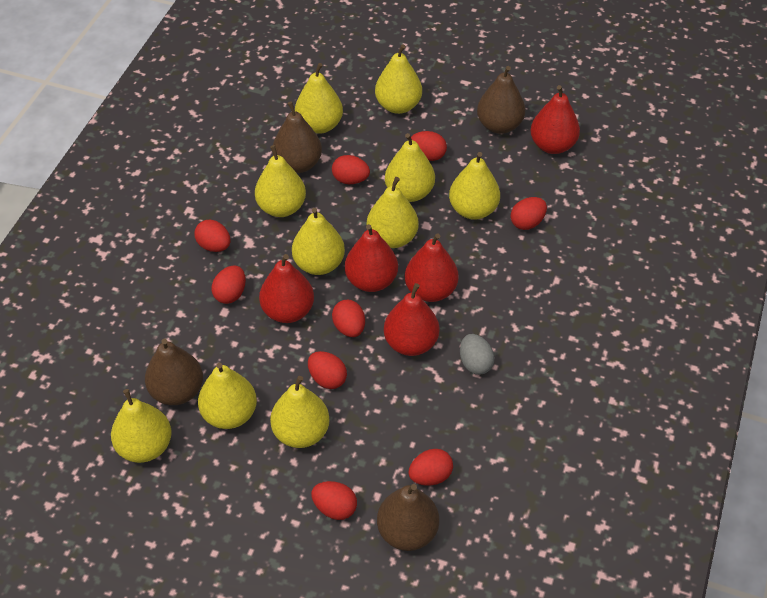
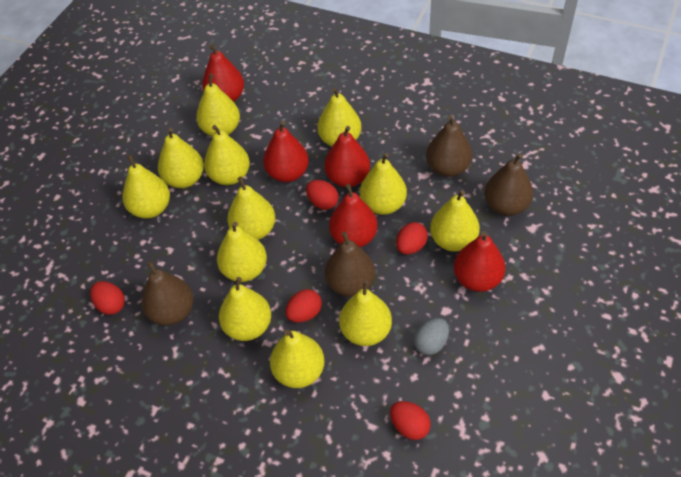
red egg: [194,220,230,252] [212,265,246,304] [308,351,347,389] [311,481,357,520] [332,155,370,184] [332,300,365,337] [409,449,453,485] [411,131,447,161] [511,197,547,230] = 9 -> [90,281,125,315] [285,289,322,322] [306,180,339,210] [390,401,431,440] [396,222,428,255] = 5
yellow pear: [111,389,172,463] [198,363,257,429] [255,145,306,217] [270,376,330,448] [292,208,345,275] [295,63,343,134] [367,177,419,248] [375,44,422,114] [385,133,435,202] [449,152,500,220] = 10 -> [123,155,170,218] [158,128,204,188] [196,74,240,137] [204,125,250,185] [217,222,267,282] [219,277,271,341] [227,177,275,240] [270,329,325,388] [318,87,361,147] [339,281,392,346] [360,153,407,215] [430,190,480,252] = 12

